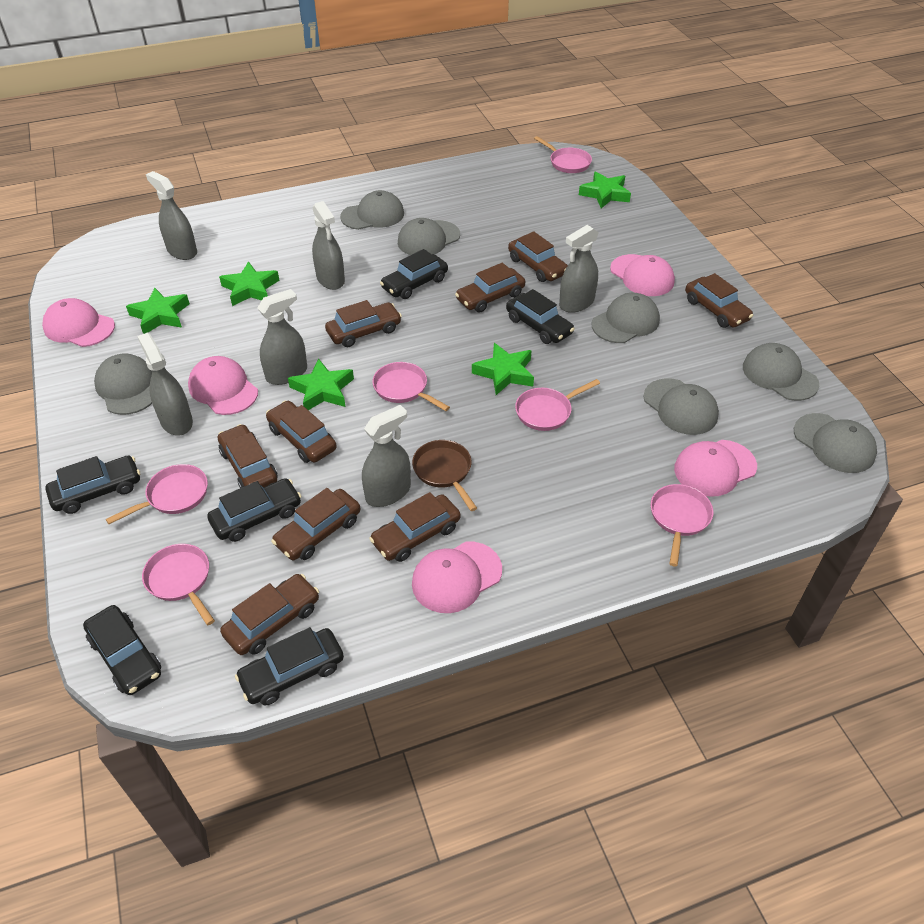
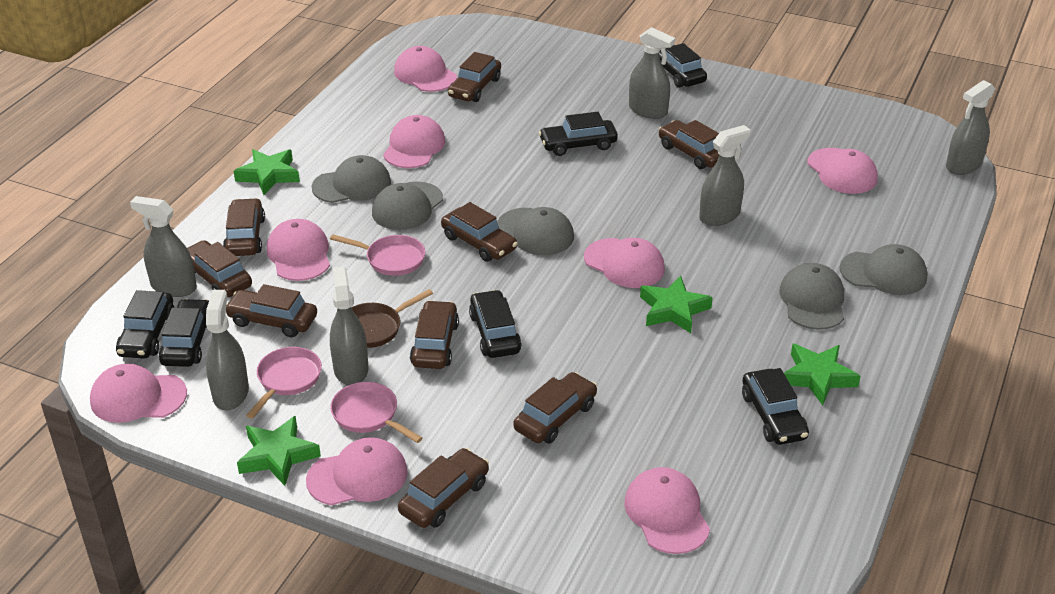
green star: [126,288,190,334] [219,261,280,306] [288,358,354,410] [472,343,534,395] [579,171,631,209] = 5 -> [234,149,300,195] [237,416,321,486] [640,276,713,333] [784,344,860,405] = 4
grey cap: [94,353,152,415] [340,190,404,230] [398,218,460,255] [591,293,660,343] [643,378,719,435] [743,343,819,401] [794,413,877,473] = 7 -> [312,155,391,203] [372,181,443,230] [497,207,574,255] [779,263,844,330] [840,244,928,295] = 5
pink cap: [42,298,115,347] [188,356,258,415] [412,541,502,613] [610,254,675,296] [674,440,757,497] = 5 -> [90,364,187,423] [267,219,330,281] [306,437,408,505] [383,115,445,168] [394,46,457,92] [584,238,665,288] [624,467,710,554] [807,148,878,194] = 8
pink pan: [106,464,208,524] [142,544,215,625] [373,362,450,411] [515,379,600,431] [534,136,592,173] [651,484,713,567] = 6 -> [246,347,322,419] [330,234,425,276] [330,382,423,443] = 3

